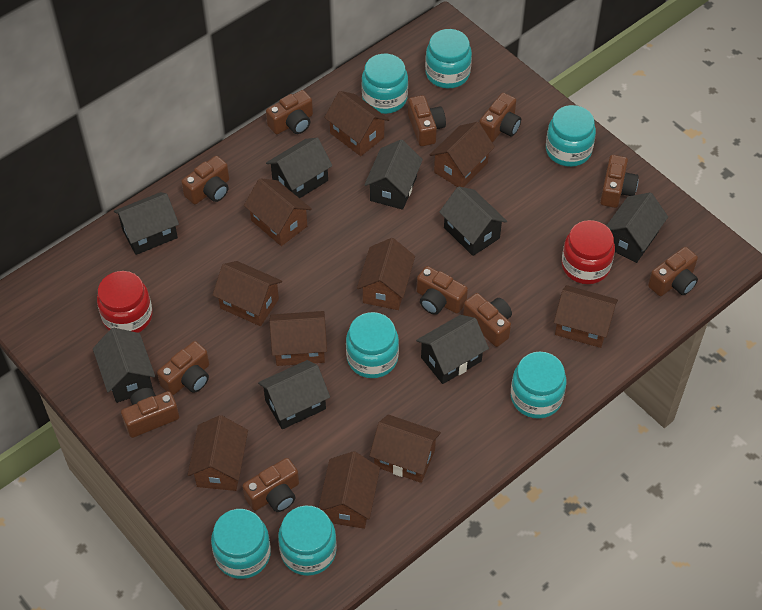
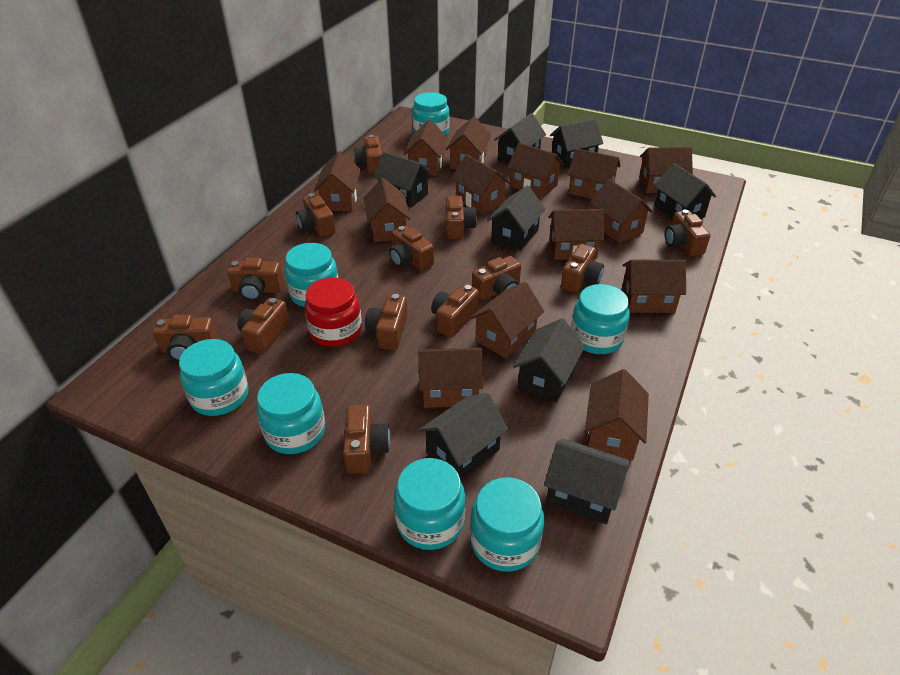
brown camera: [121,388,179,438] [157,341,209,395] [181,156,229,204] [242,458,299,512] [266,90,313,134] [408,95,446,146] [417,266,468,315] [463,293,512,347] [479,93,521,142] [600,155,639,208] [648,247,698,296] = 11 -> [153,315,217,362] [227,258,283,301] [238,298,289,354] [296,193,336,237] [343,404,390,474] [354,135,382,174] [365,294,408,350] [389,226,434,271] [431,284,479,338] [446,196,477,240] [472,256,521,300] [561,244,604,293] [665,209,710,256] = 13
brown house: [188,415,248,491] [212,261,282,326] [244,178,312,246] [269,311,327,366] [318,451,380,529] [324,91,390,156] [357,238,415,310] [369,414,441,483] [430,122,495,187] [554,285,618,348] = 10 -> [314,152,361,211] [363,178,411,242] [404,120,448,176] [418,348,483,408] [446,116,491,170] [451,155,510,214] [470,282,544,358] [507,142,564,198] [548,209,604,260] [567,148,621,199] [585,369,649,460] [590,179,653,243] [622,260,686,313] [639,147,693,193] = 14
red jar: [97,271,153,333] [562,220,615,284] = 2 -> [304,277,362,347] = 1

